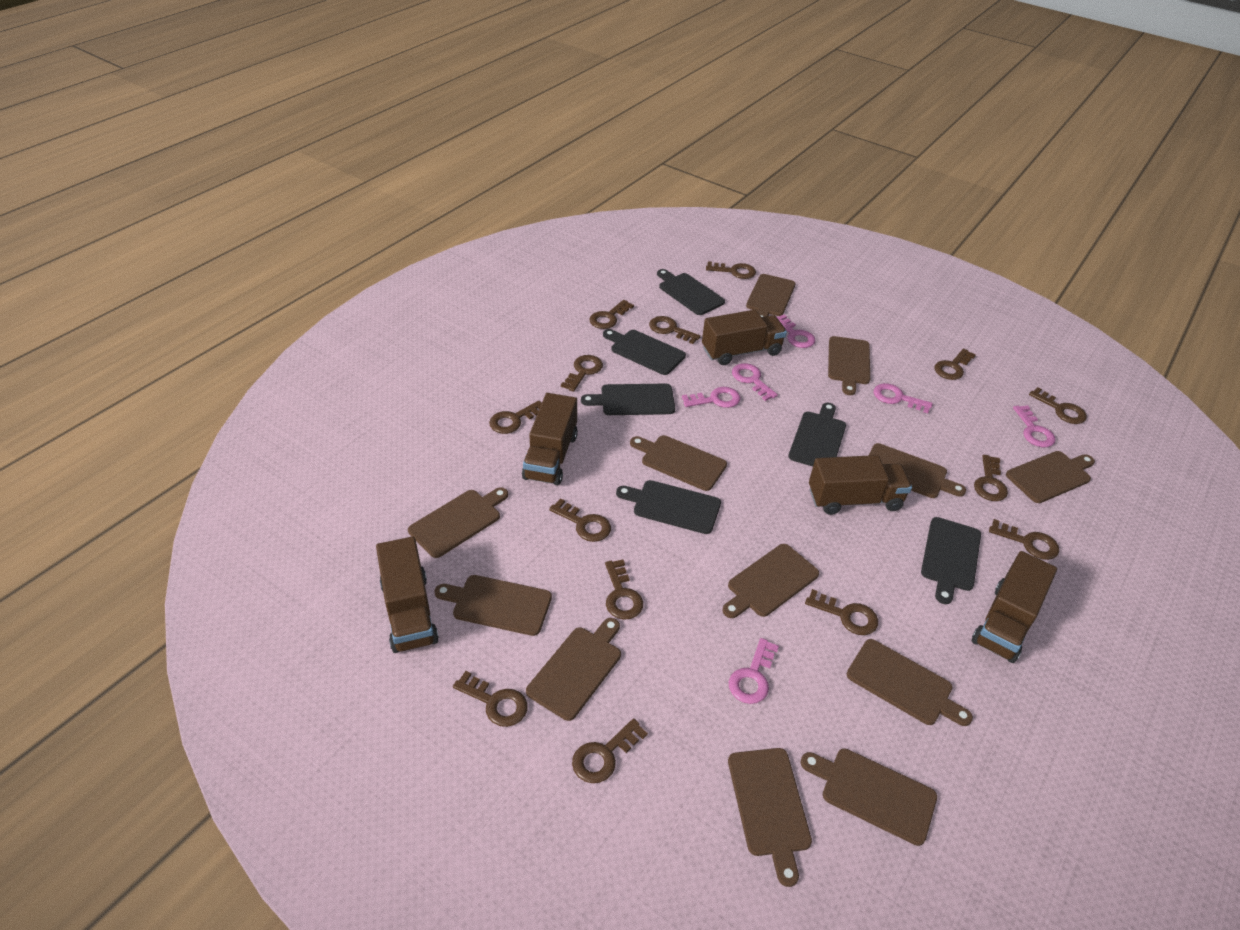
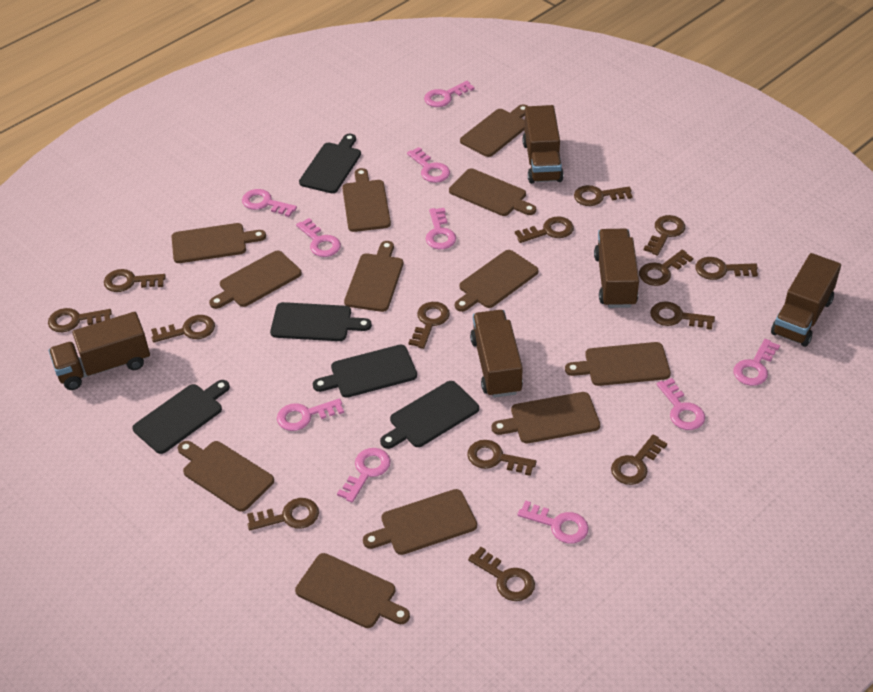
black cutting board: [581,383,675,415] [603,329,686,375] [616,480,721,534] [657,269,725,315] [788,402,846,466] [921,517,981,604] = 6 -> [133,380,230,454] [270,302,372,341] [299,133,361,193] [313,345,417,398] [380,381,479,449] = 5
pink key: [682,387,741,408] [729,638,779,704] [732,363,778,401] [776,314,815,348] [874,383,933,413] [1013,405,1056,447] = 6 -> [242,189,297,217] [277,398,344,431] [296,218,341,257] [337,448,391,503] [407,147,450,183] [424,81,475,107] [426,208,456,249] [517,500,589,543] [657,378,705,430] [734,339,780,386] = 10

